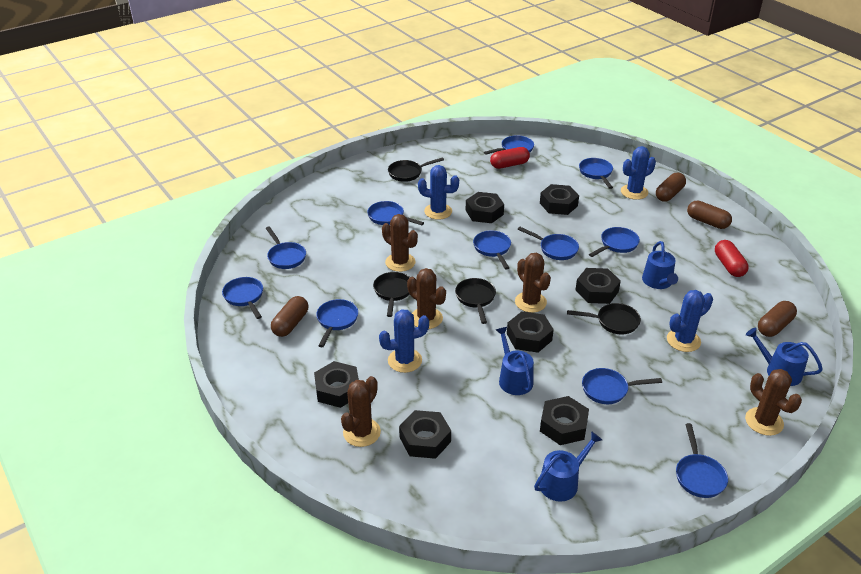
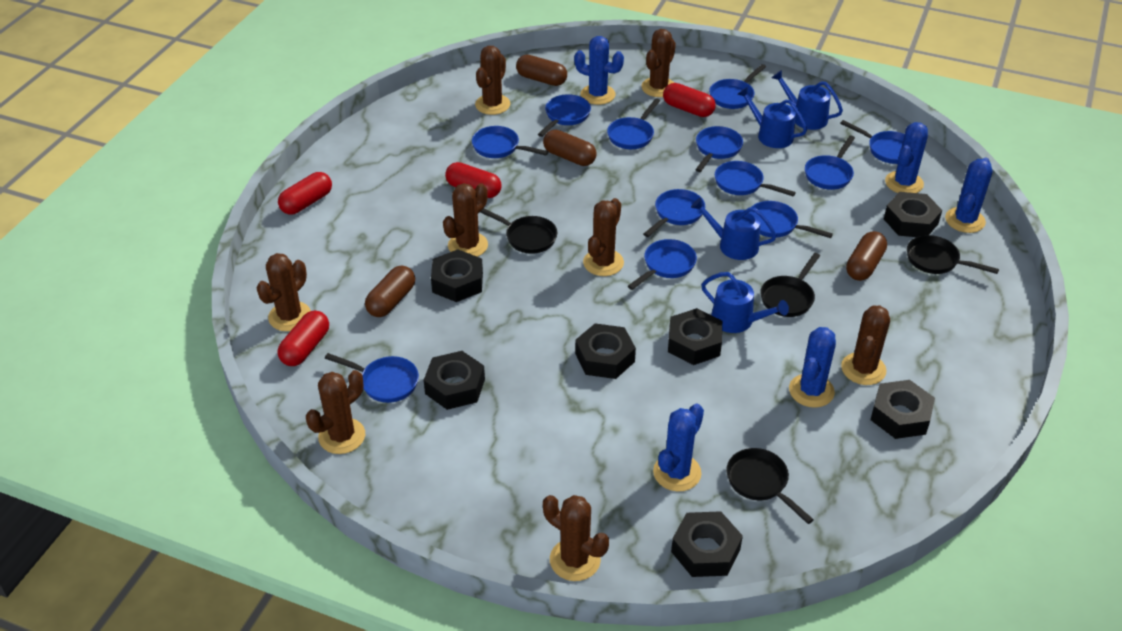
blue cactus: [379,309,429,373] [418,165,459,220] [621,146,656,200] [667,290,713,352] = 4 -> [574,36,624,105] [653,404,704,492] [789,327,836,408] [885,122,928,193] [945,158,993,233] = 5
blue pan: [222,277,263,319] [266,227,306,269] [316,299,358,347] [367,201,424,225] [473,231,511,270] [484,135,534,155] [518,227,579,260] [579,158,613,189] [582,368,662,404] [589,227,640,257] [676,423,728,498] = 11 -> [325,353,419,403] [472,126,548,158] [538,94,591,137] [607,98,660,149] [628,239,697,290] [643,189,705,237] [695,126,743,172] [709,64,766,109] [715,161,796,196] [751,201,833,238] [805,135,855,190] [840,120,905,164] = 12
brown cactus: [341,376,381,447] [382,214,418,272] [407,268,446,329] [515,253,551,313] [745,369,802,436] = 5 -> [256,253,311,331] [306,370,365,454] [443,183,488,257] [475,46,510,115] [543,495,609,581] [583,198,624,276] [641,29,676,97] [841,305,890,385] = 8
red capsule: [490,147,530,169] [715,240,749,277] = 2 -> [278,172,332,214] [278,311,329,366] [445,162,502,198] [663,83,716,117] = 4

